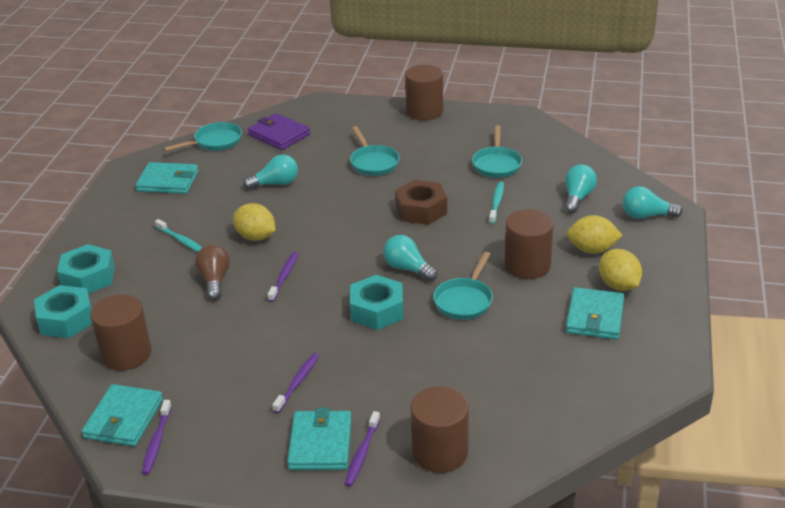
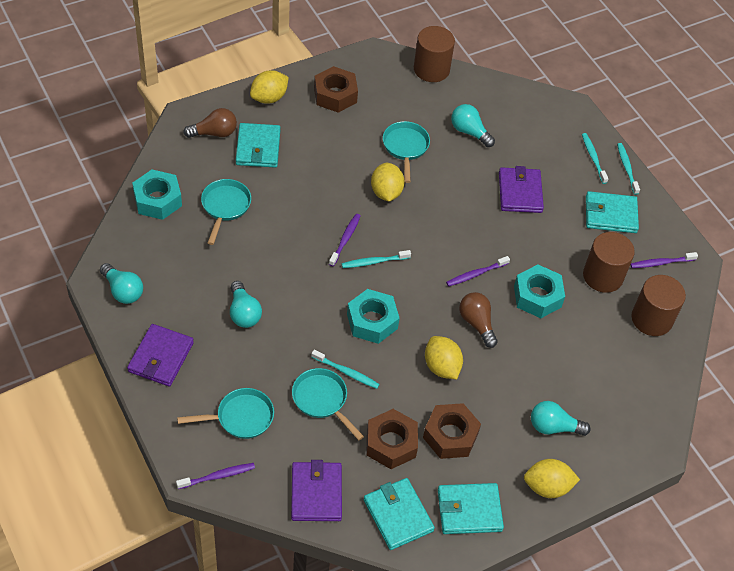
brown cylinder: [90,294,151,371] [405,65,443,120] [411,386,469,473] [505,209,554,279] = 4 -> [414,26,455,82] [583,232,635,293] [632,275,686,336] = 3
brown light bulb: [195,245,230,300] = 1 -> [183,108,237,138] [459,292,498,348] = 2
brown nut: [395,180,447,225] = 1 -> [314,66,358,113] [366,409,418,469] [423,403,481,459] = 3
purple wallet: [248,113,310,150] = 1 -> [127,324,194,387] [291,460,342,521] [499,166,544,213] = 3
turquoise toothbrush: [155,219,203,252] [489,181,504,224] = 2 -> [311,350,380,389] [342,250,411,268] [582,133,608,184] [617,143,640,195] = 4
yellow lemon: [233,203,276,241] [566,215,623,254] [599,249,642,291] = 3 -> [250,70,289,104] [371,163,405,201] [425,336,463,379] [524,459,580,498] = 4

